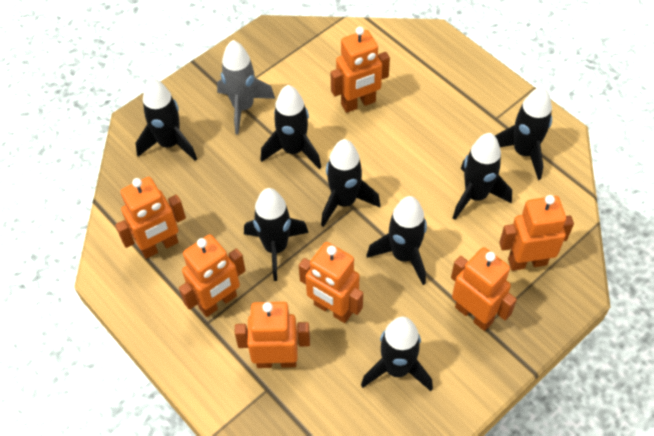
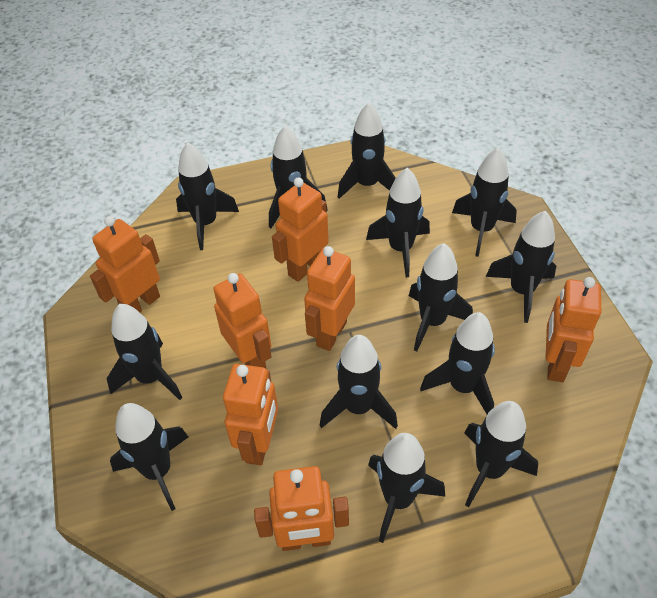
black rocket: [136,78,197,161] [244,188,309,281] [260,85,321,169] [321,139,380,227] [361,317,433,391] [367,196,427,285] [453,133,512,220] [495,87,552,180] = 8 -> [106,304,183,400] [110,403,188,511] [176,142,239,250] [269,126,328,228] [320,335,398,429] [338,103,396,199] [366,168,430,278] [368,433,445,543] [409,243,473,352] [420,312,495,414] [452,148,517,257] [465,401,538,507] [486,211,556,323] = 13
grey rocket: [217,40,275,135] = 1 -> none = 0

